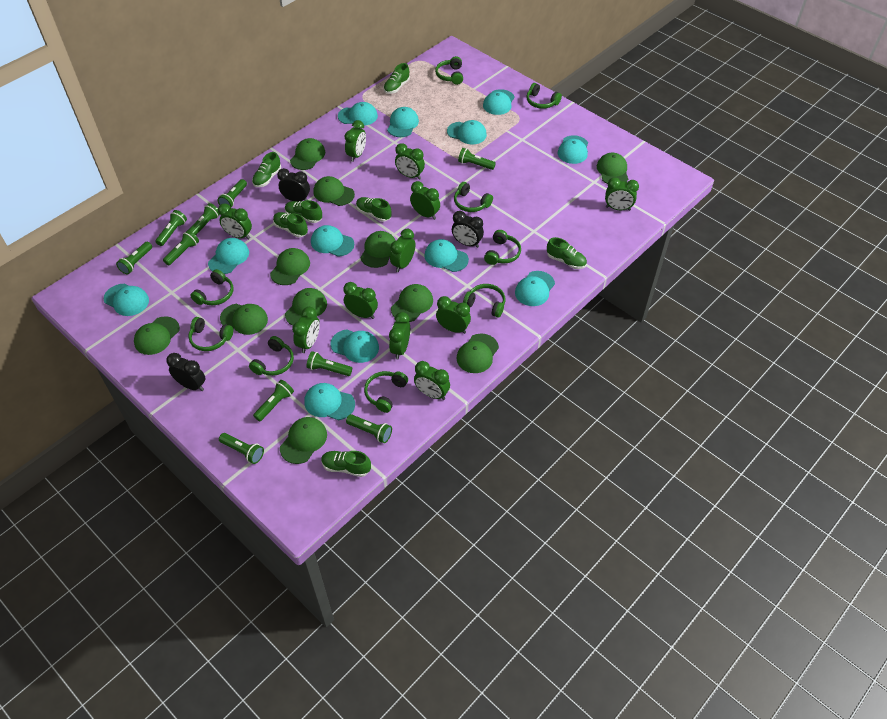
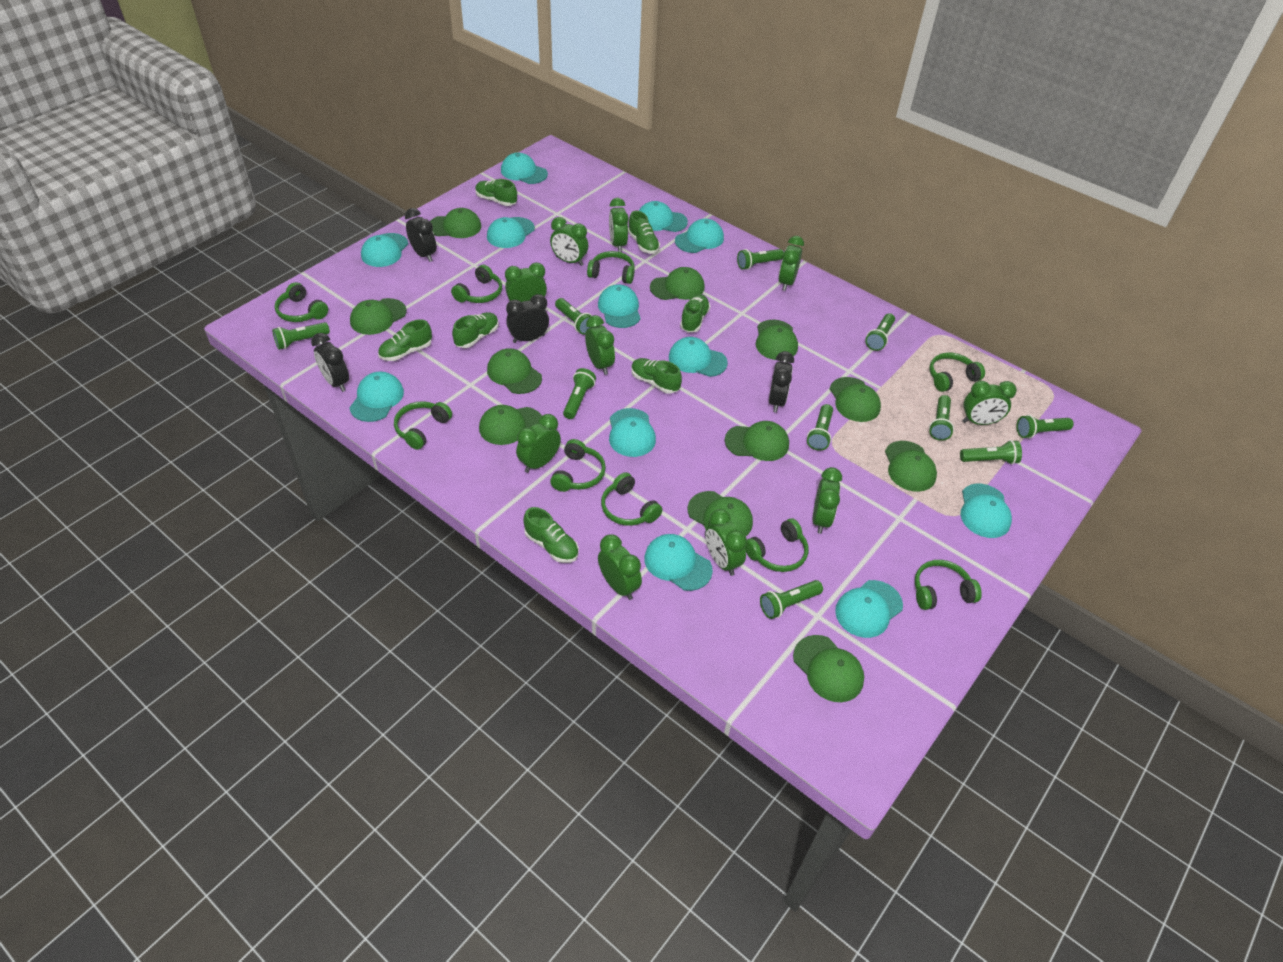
black clock: [166,353,205,391] [277,168,310,202] [452,211,484,248] = 3 -> [311,333,349,392] [405,208,436,262] [506,294,549,343] [769,351,794,412] = 4
green clock: [218,203,252,240] [292,307,320,353] [343,282,378,319] [344,120,366,162] [389,312,410,359] [390,229,416,272] [395,143,425,180] [410,181,440,220] [414,361,450,400] [436,296,471,334] [605,177,639,211] = 11 -> [505,262,547,302] [516,414,561,473] [550,217,588,266] [585,315,615,375] [598,534,642,600] [609,198,629,252] [705,509,747,576] [779,236,804,291] [813,467,842,534] [962,381,1017,425] = 10

